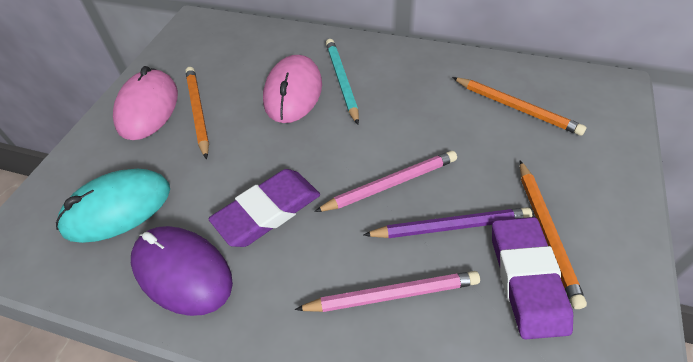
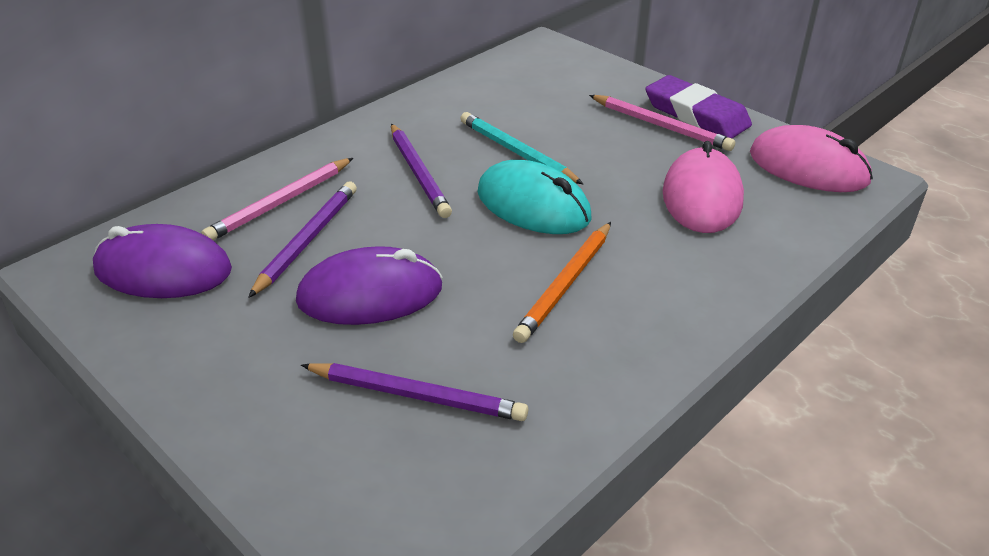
orange pencil: [185,67,209,159] [452,77,586,136] [520,160,587,309] = 3 -> [513,222,611,343] = 1
purple eraser: [208,169,320,247] [492,217,573,339] = 2 -> [645,75,752,138] = 1
purple mouse: [131,226,233,316] = 1 -> [93,224,232,298] [296,246,443,325] = 2
purple pencil: [363,207,532,238] = 1 -> [248,182,357,298] [301,363,528,421] [391,124,452,218] = 3

